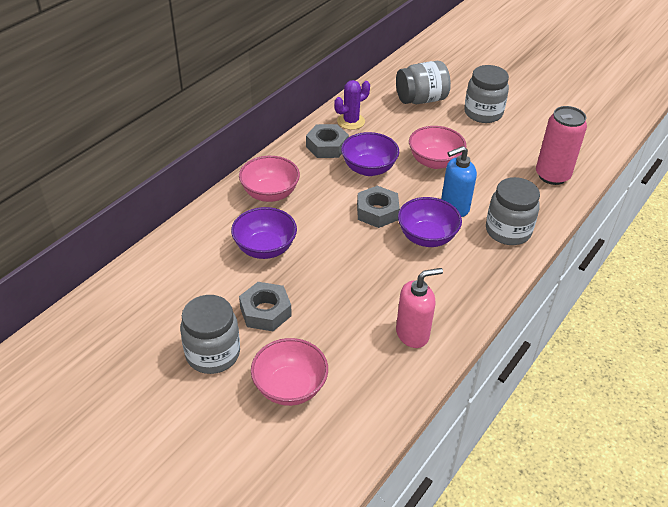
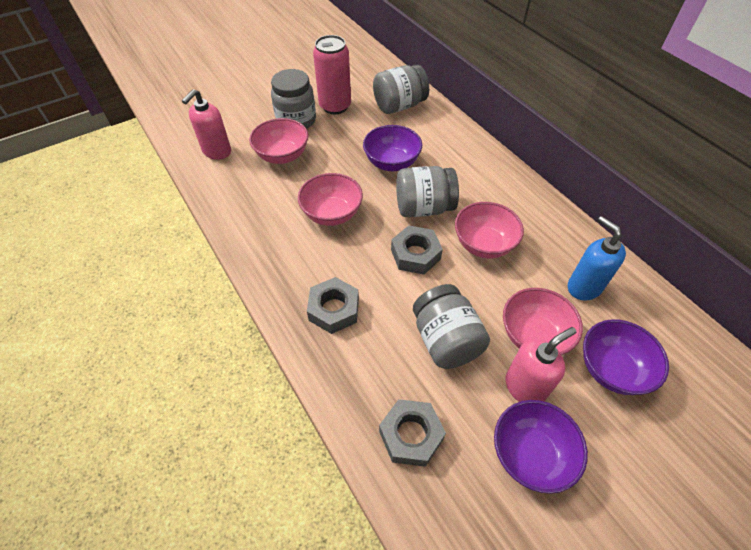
pink bowl: [239,156,300,202] [251,338,328,406] [409,126,466,169] = 3 -> [249,118,308,164] [298,173,363,226] [455,202,524,258] [503,288,583,355] = 4
pink soap dispenser: [396,268,443,348] = 1 -> [182,89,231,160] [505,327,576,402] = 2
purple cactus: [334,80,370,130] = 1 -> none = 0

